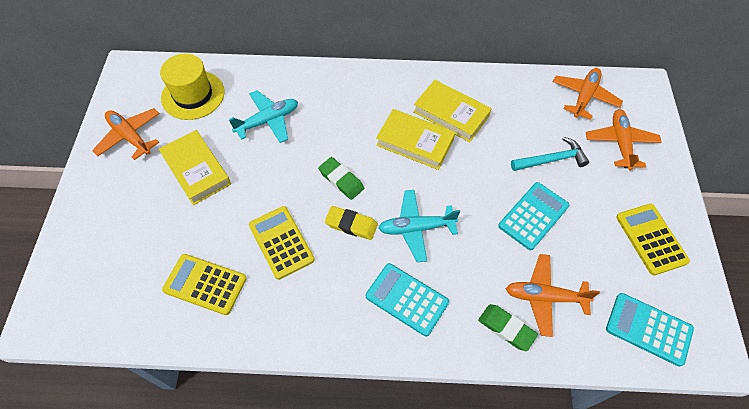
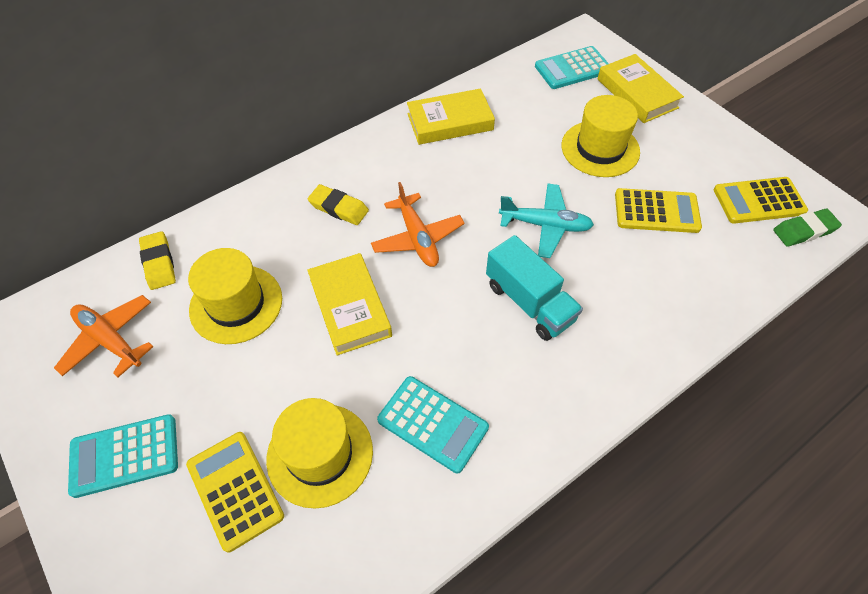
green eraser: [318,157,364,200] [478,304,538,351] = 2 -> [773,209,842,247] = 1
orange plane: [92,108,160,160] [506,254,600,337] [553,68,623,120] [586,109,662,171] = 4 -> [54,295,154,377] [371,182,465,267] = 2
turquoise hammer: [511,137,589,171] = 1 -> none = 0
turquoise plane: [229,90,298,143] [378,190,460,262] = 2 -> [499,184,594,258] = 1
turquoise truck: none = 0 -> [486,235,583,341] = 1
yellow eraser: [325,206,378,240] = 1 -> [139,231,176,290] [308,184,369,225] = 2
yellow hat: [160,54,225,120] = 1 -> [188,248,282,344] [266,398,373,508] [562,95,640,177] = 3

